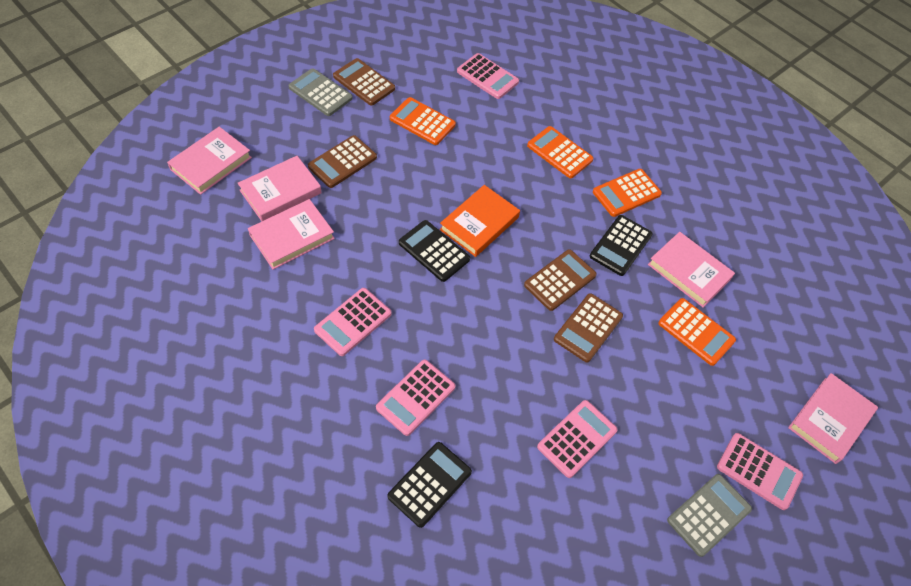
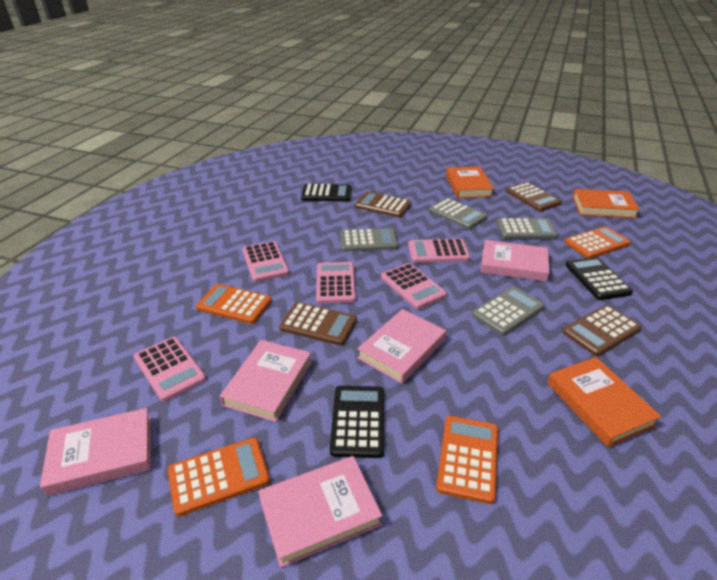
grey calculator: [289,68,353,116] [667,474,752,557] = 2 -> [340,228,398,252] [429,198,487,229] [472,286,545,335] [496,218,558,239] = 4
orange book: [440,185,520,257] = 1 -> [446,166,494,198] [547,357,661,447] [573,189,640,218] = 3

